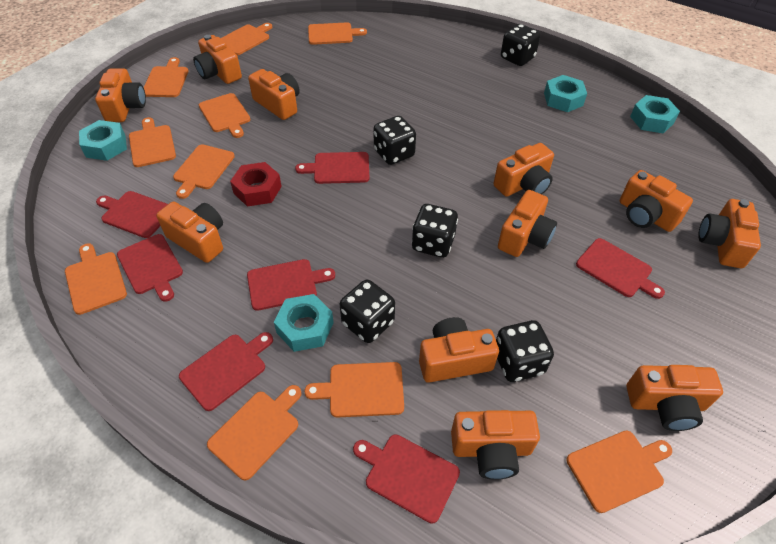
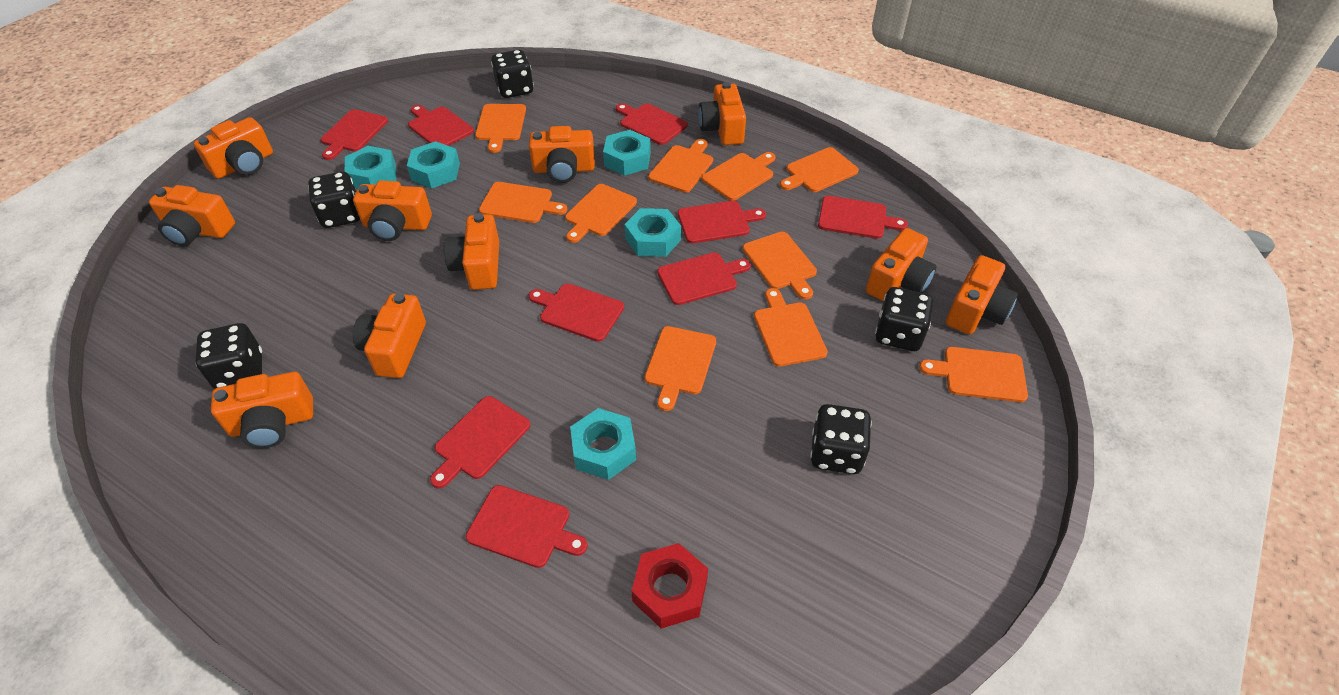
orange camera: [95,68,146,122] [156,201,223,263] [193,35,242,84] [248,69,300,120] [419,317,499,383] [451,410,540,480] [494,143,554,197] [498,190,557,257] [620,170,693,232] [627,365,723,431] [699,199,761,268] = 11 -> [149,185,235,246] [194,117,273,179] [211,372,313,448] [353,180,432,241] [353,293,426,378] [444,213,499,290] [529,126,595,183] [699,82,746,145] [866,228,937,301] [946,255,1018,334] = 10
red cutting board: [96,191,168,238] [117,234,183,302] [179,332,273,411] [247,259,335,311] [295,152,370,184] [353,434,460,524] [576,238,665,299] = 7 -> [321,109,388,160] [408,105,474,146] [430,396,530,488] [466,485,588,568] [529,284,624,342] [616,103,688,145] [657,252,751,305] [678,201,766,243] [818,196,908,239] = 9
turquoise nut: [79,120,127,161] [274,294,334,352] [544,75,587,112] [630,95,680,133] = 4 -> [345,146,397,189] [407,141,460,189] [570,408,636,480] [603,130,651,176] [625,208,681,257] = 5

